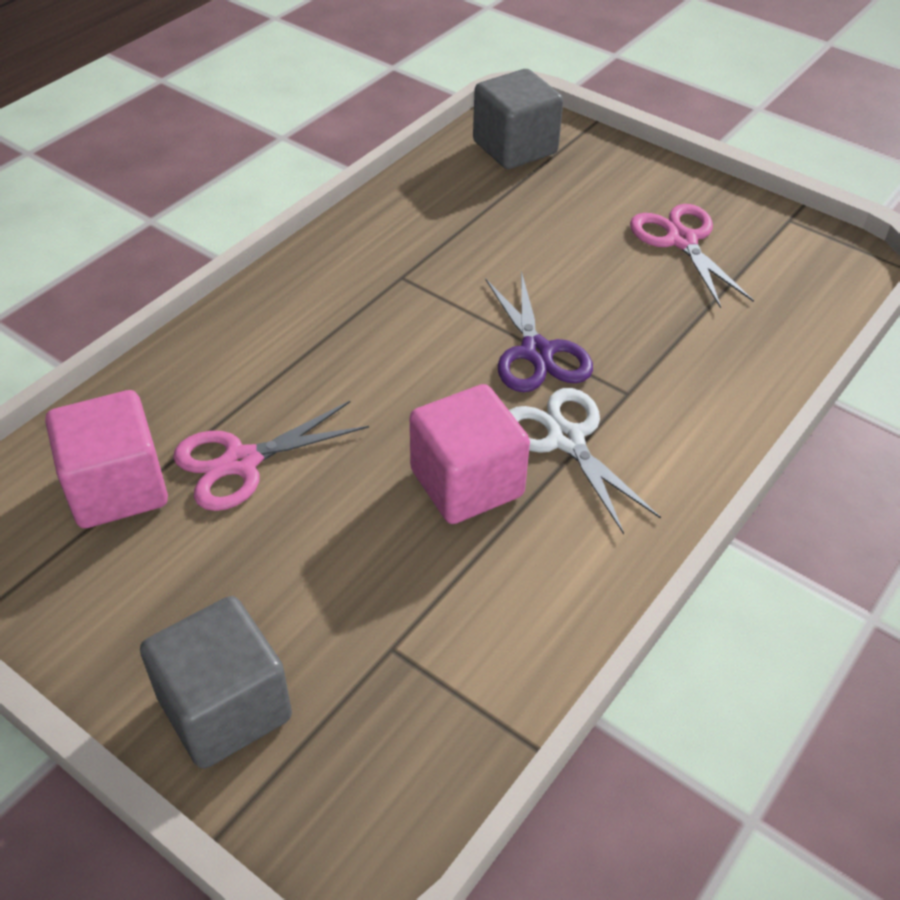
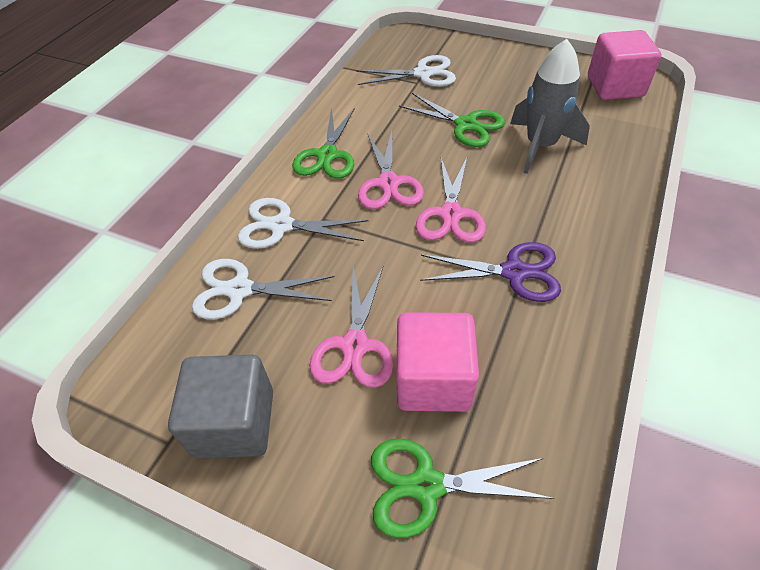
green scissors: none = 0 -> [292,108,355,179] [371,439,554,538] [399,93,505,147] = 3
grey cube: [140,596,292,769] [473,69,563,169] = 2 -> [168,354,273,458] = 1
grey rocket: none = 0 -> [510,39,590,174] = 1
pink scissors: [173,401,369,511] [630,204,754,308] = 2 -> [310,265,393,388] [358,131,424,209] [416,158,486,243] = 3
white scissors: [509,388,661,534] = 1 -> [192,259,335,320] [238,198,368,249] [356,55,456,87] = 3

